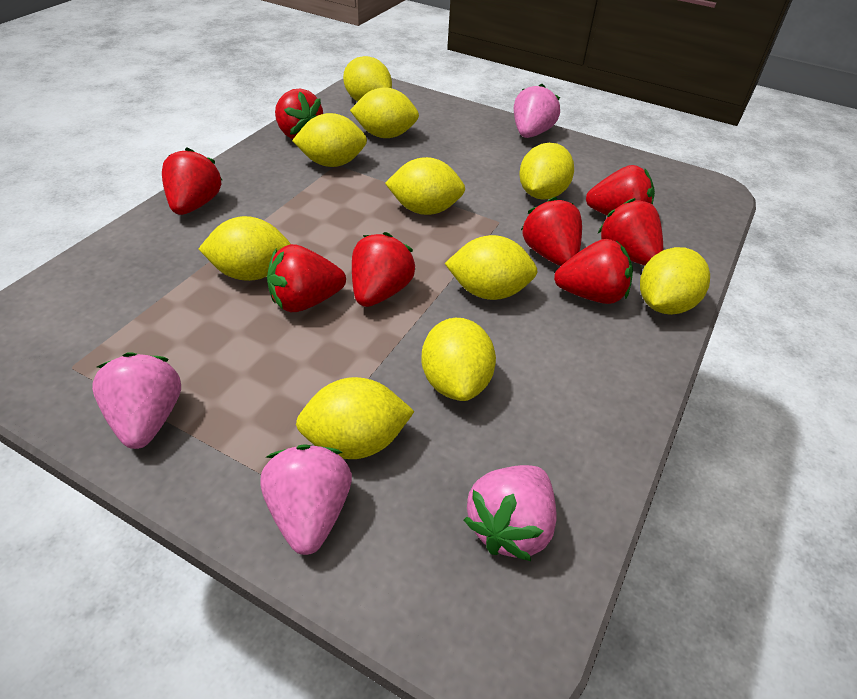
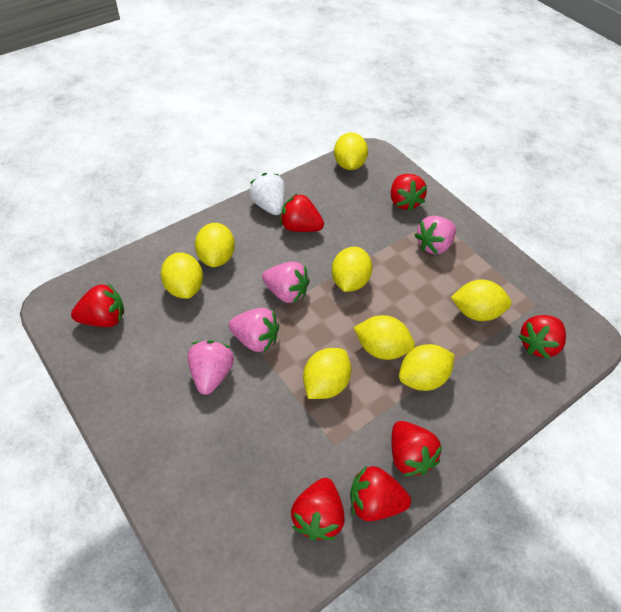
red strawberry: [162,148,222,215] [267,244,346,312] [275,89,323,139] [352,232,415,307] [521,197,582,266] [554,239,633,304] [586,165,655,216] [598,198,663,265] = 8 -> [71,283,124,327] [280,193,324,232] [291,478,345,541] [350,466,411,521] [391,174,427,212] [391,421,442,476] [518,315,566,359] = 7
white strawberry: none = 0 -> [249,173,285,215] = 1
yellow lemon: [198,216,291,281] [292,113,367,167] [296,377,415,459] [343,56,392,102] [350,87,419,138] [385,157,465,215] [421,318,496,401] [445,235,538,300] [519,143,574,200] [640,247,710,315] = 10 -> [161,253,203,299] [195,223,235,267] [303,348,351,399] [332,247,372,292] [334,132,368,170] [354,315,415,360] [399,344,455,391] [451,280,511,321] = 8

